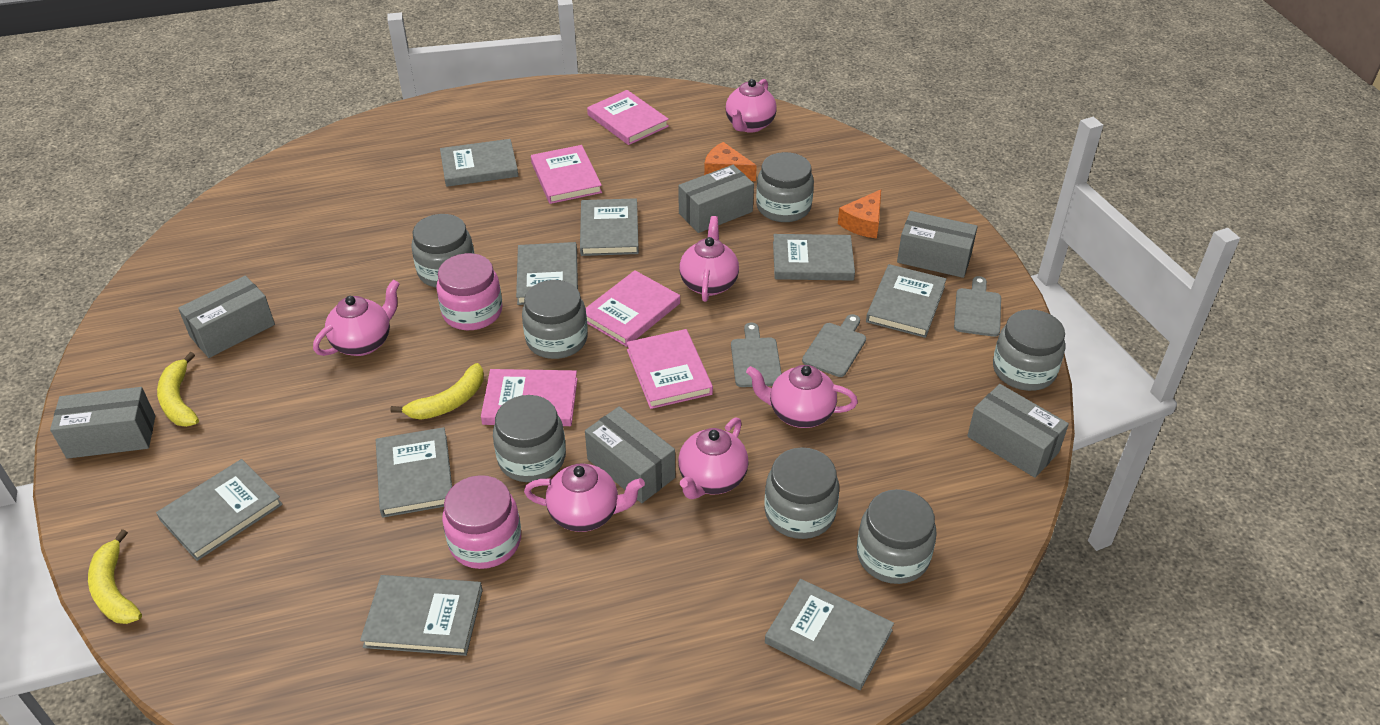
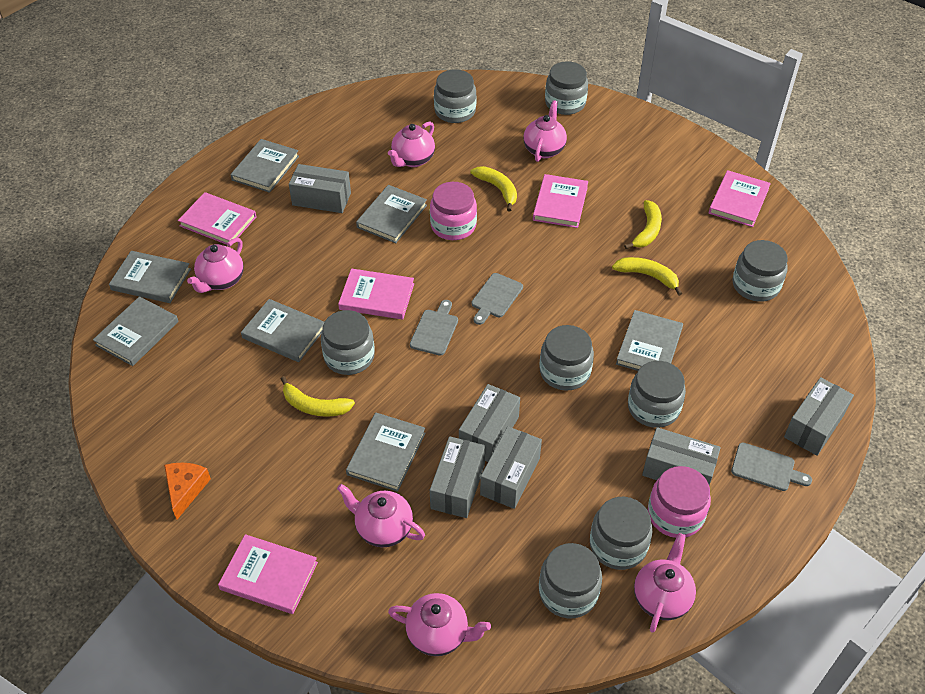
grey book: [156,459,283,561] [360,575,483,656] [376,427,452,517] [440,139,518,187] [516,242,578,305] [580,198,639,256] [765,579,894,690] [773,234,855,281] [866,264,946,338] = 9 -> [93,296,179,366] [109,251,191,303] [230,139,299,193] [241,299,324,362] [346,413,425,492] [356,185,427,243] [616,310,683,371] = 7
grey jar: [411,214,474,287] [493,395,566,482] [522,280,588,359] [756,152,814,222] [764,447,839,539] [857,489,937,584] [993,309,1065,391] = 7 -> [321,310,375,375] [434,69,476,123] [539,325,594,390] [539,543,602,618] [545,61,588,115] [590,497,653,570] [628,361,686,428] [733,240,788,302] = 8
orange cheese: [704,142,757,181] [838,190,881,239] = 2 -> [164,463,211,519] = 1
yellow banana: [88,529,142,624] [157,352,199,427] [390,363,484,420] = 3 -> [281,376,355,417] [471,166,517,212] [612,257,682,296] [624,200,662,249] = 4

